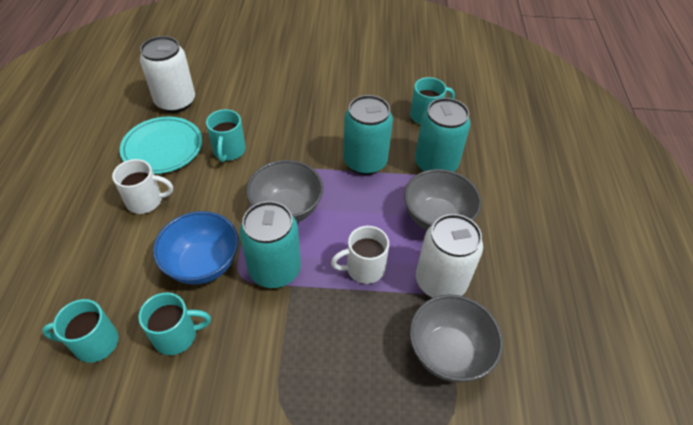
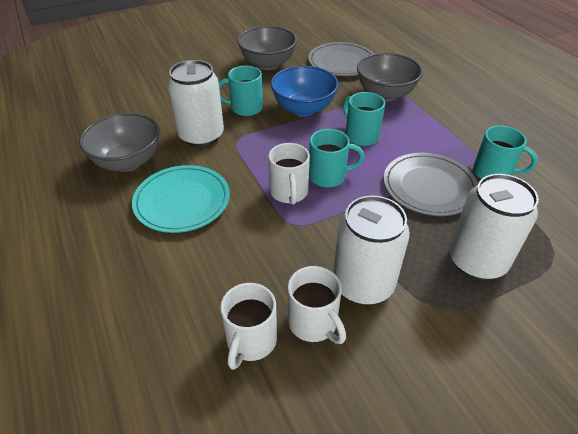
grey plate: none = 0 -> [308,42,374,76] [384,153,478,216] = 2
turquoise can: [239,201,301,288] [343,95,393,175] [415,98,471,172] = 3 -> none = 0
white can: [140,36,195,113] [416,214,483,298] = 2 -> [168,60,224,147] [333,196,410,305] [449,174,539,280] = 3
white mug: [112,159,173,214] [331,226,389,284] = 2 -> [220,283,277,370] [268,143,310,205] [288,266,346,344] = 3

